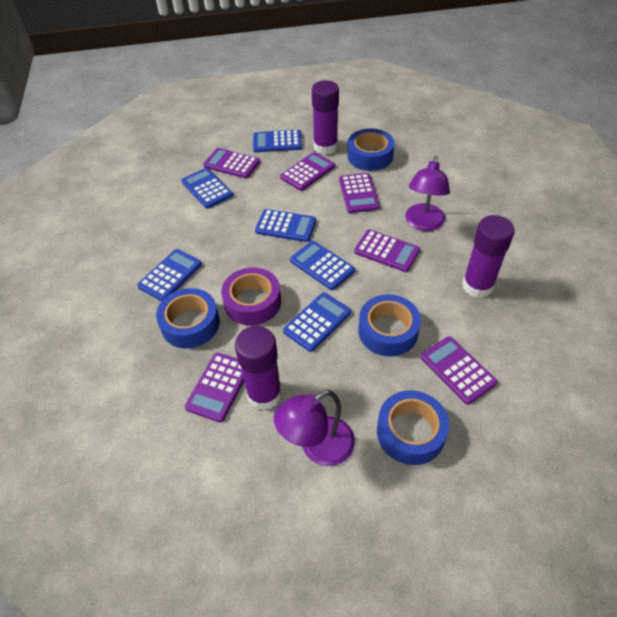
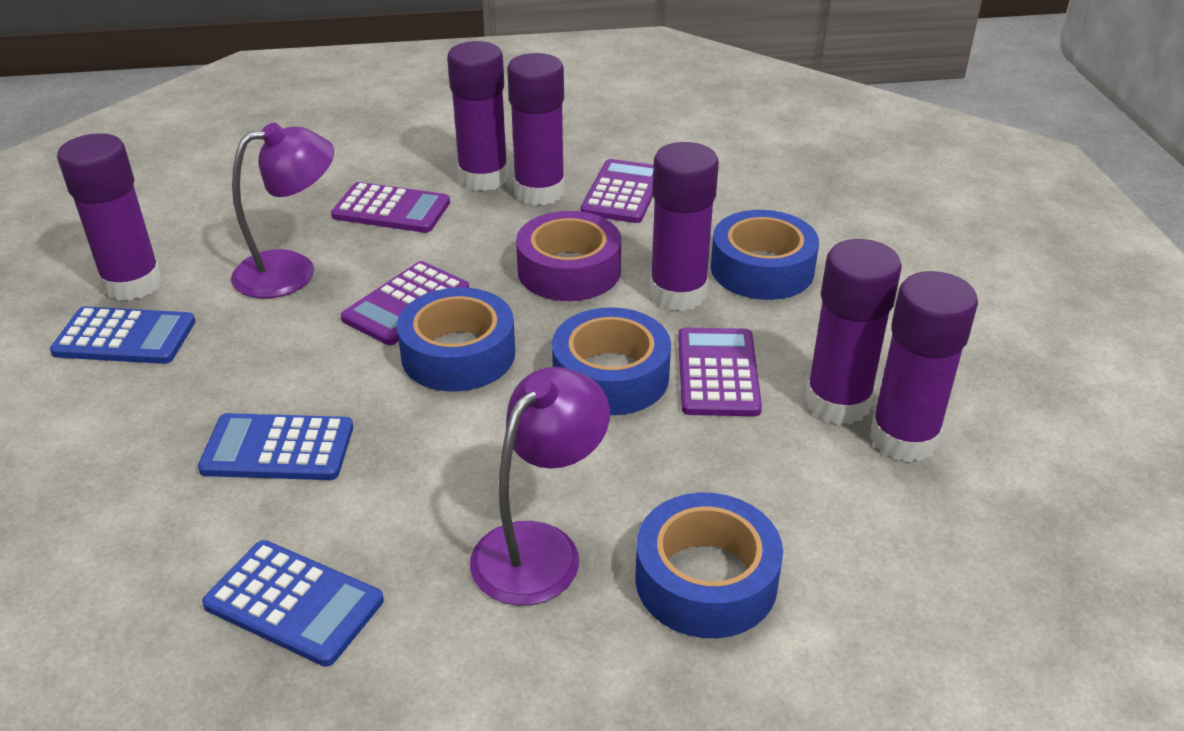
blue calculator: [137,249,202,301] [181,168,233,209] [253,130,302,152] [255,209,316,242] [283,292,351,352] [290,241,355,290] = 6 -> [50,307,196,364] [198,413,353,480] [202,540,384,667] = 3
purple calculator: [185,353,244,423] [203,148,260,179] [280,152,335,191] [339,173,380,213] [354,230,420,272] [421,336,497,405] = 6 -> [331,182,450,233] [341,261,469,345] [581,159,654,223] [678,328,762,416] = 4
purple glue stick: [235,326,282,410] [312,80,339,155] [462,215,515,298] = 3 -> [57,133,163,301] [447,41,508,191] [507,53,565,205] [650,142,719,311] [805,239,902,425] [870,271,978,462] = 6

